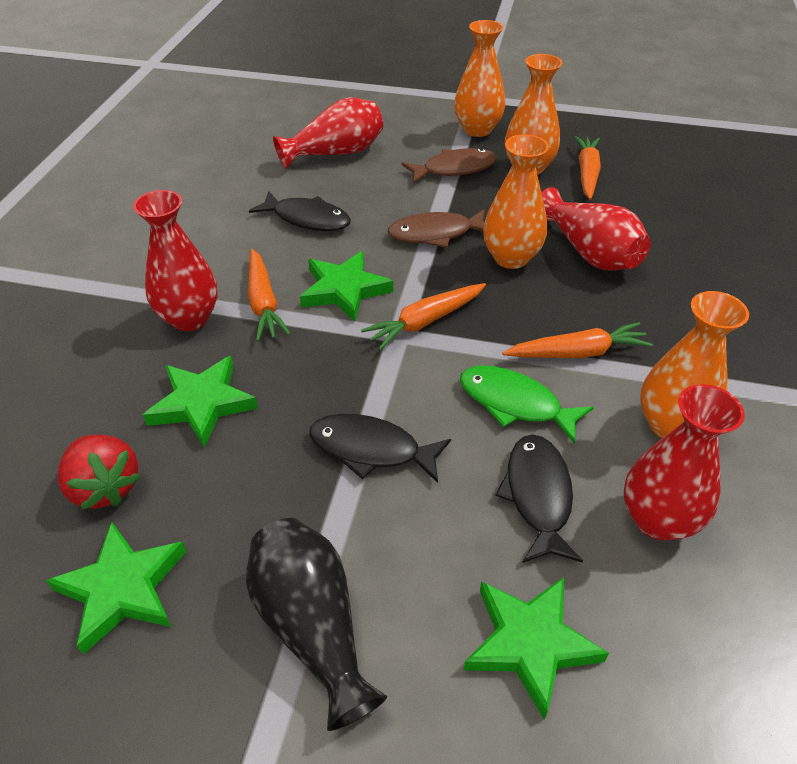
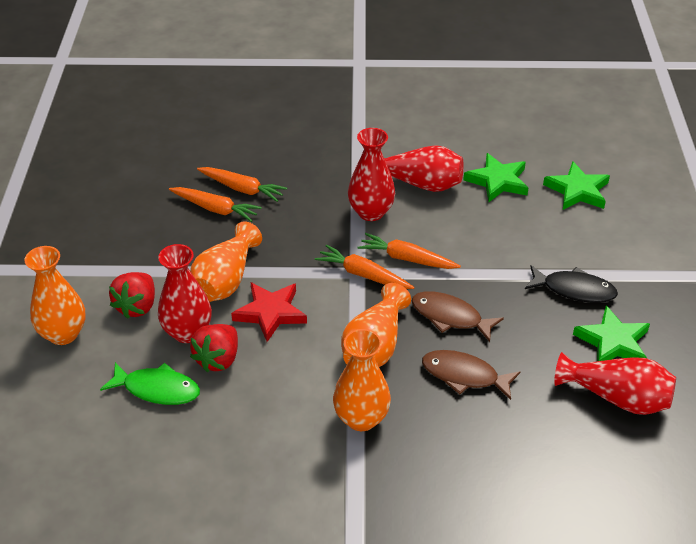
black fish: [249,191,351,231] [309,414,451,483] [495,435,583,563] = 3 -> [525,265,618,303] = 1
black vase: [246,518,387,731] = 1 -> none = 0
green star: [46,522,187,655] [143,356,258,448] [300,251,393,322] [464,577,609,720] = 4 -> [463,153,528,202] [543,161,610,210] [573,306,650,361] = 3
red star: none = 0 -> [231,282,307,342] = 1
red strawberry: [58,434,141,510] = 1 -> [109,272,155,319] [190,324,238,372] = 2

